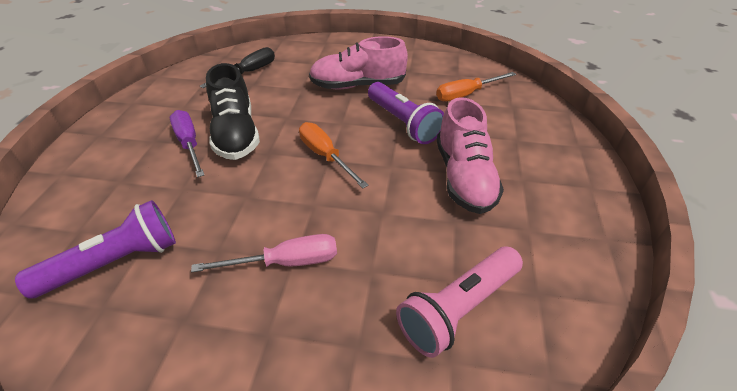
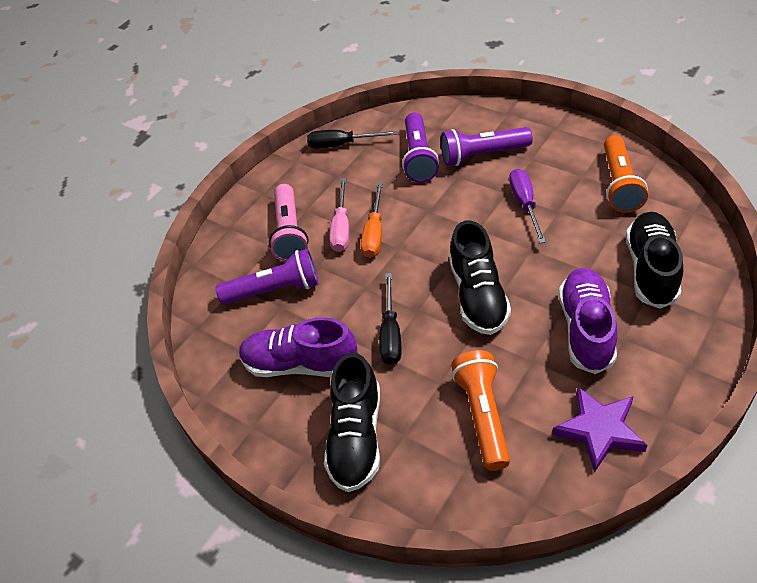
black screwdriver: [200,47,275,88] = 1 -> [307,130,398,148] [379,273,402,365] = 2
black shoe: [206,63,260,160] = 1 -> [324,353,380,492] [449,220,511,335] [626,212,683,309] = 3
orange flashlight: none = 0 -> [451,350,510,471] [604,135,648,213] = 2
orange screwdriver: [299,122,369,189] [436,72,516,101] = 2 -> [361,182,383,258] = 1
pink shoe: [309,36,408,89] [437,97,504,214] = 2 -> none = 0
purple flashlight: [15,200,176,299] [368,82,444,144] = 2 -> [216,249,319,305] [402,112,439,183] [441,127,533,166] = 3
purple shoe: none = 0 -> [239,317,358,377] [559,268,618,374] = 2
purple star: none = 0 -> [552,387,647,473] = 1

